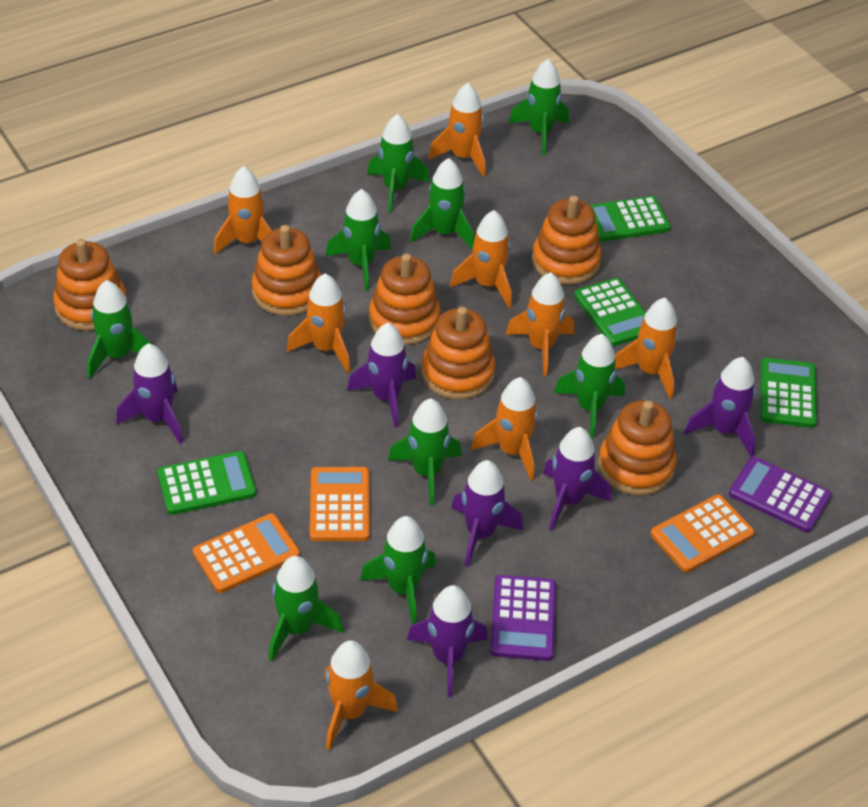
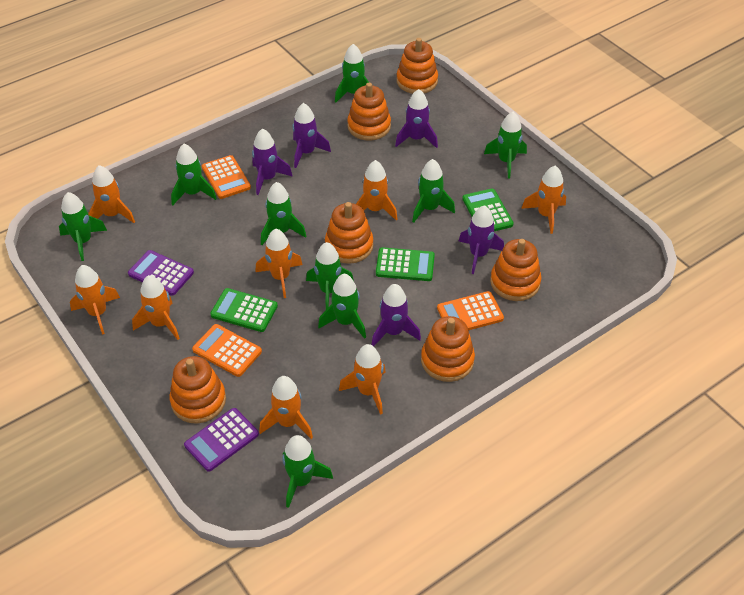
green calculator: [157,451,256,515] [574,278,646,346] [590,196,671,242] [760,358,817,428] = 4 -> [210,288,278,332] [376,247,435,281] [462,189,513,231] = 3
purple rocket: [116,343,183,444] [347,323,416,428] [407,585,488,697] [451,460,523,567] [543,427,611,531] [684,357,756,457] = 6 -> [252,128,293,195] [292,103,331,168] [371,284,421,346] [395,89,438,148] [459,205,504,274] = 5

